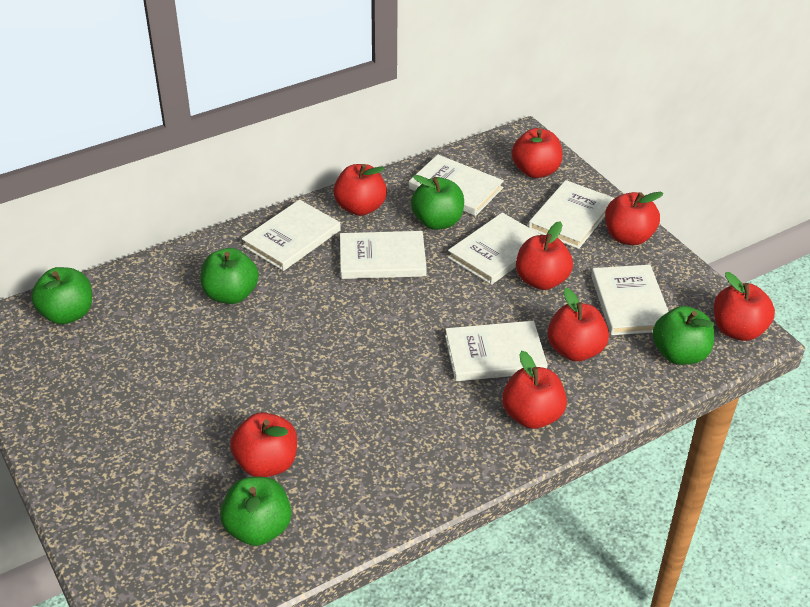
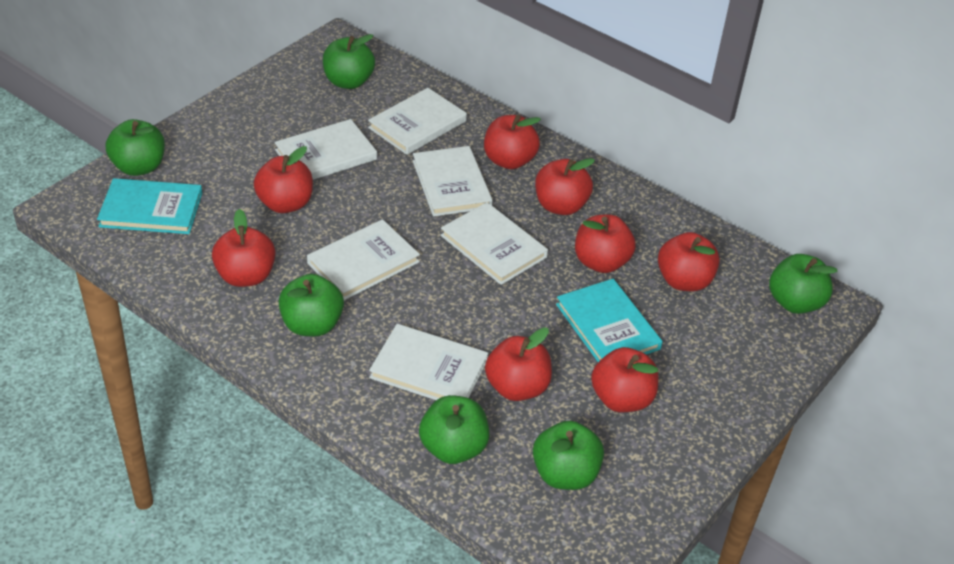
green apple: [31,267,92,324] [201,248,259,304] [220,477,292,546] [411,175,464,230] [653,306,715,365] = 5 -> [106,119,165,176] [279,274,344,336] [323,34,375,89] [419,395,489,464] [533,421,604,490] [769,254,838,314] = 6
turquoise book: none = 0 -> [97,178,202,234] [556,279,663,362] = 2
white book: [242,200,341,271] [340,231,427,279] [409,155,504,216] [445,321,548,381] [448,213,541,285] [528,180,615,249] [591,265,669,335] = 7 -> [275,119,377,180] [307,219,420,300] [368,88,467,155] [369,324,488,400] [413,146,493,216] [441,202,548,285] = 6

